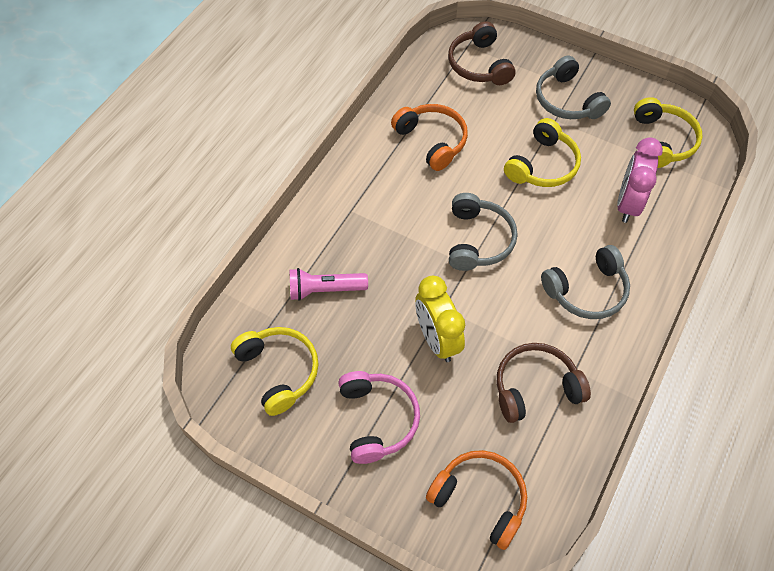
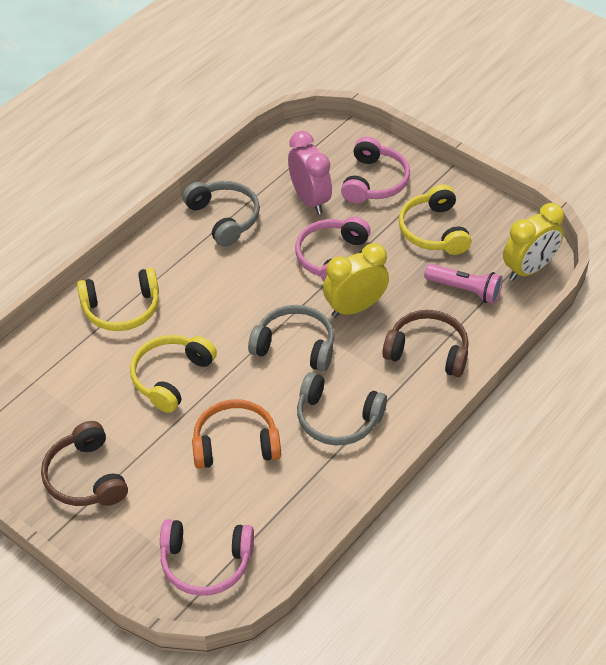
orange headphones: [391,104,468,171] [426,450,527,550] = 2 -> [192,399,281,469] = 1
pink headphones: [338,371,420,464] = 1 -> [160,519,254,596] [295,217,371,281] [341,137,410,203] = 3
yellow clock: [415,276,465,362] = 1 -> [323,243,389,318] [503,203,564,281] = 2

